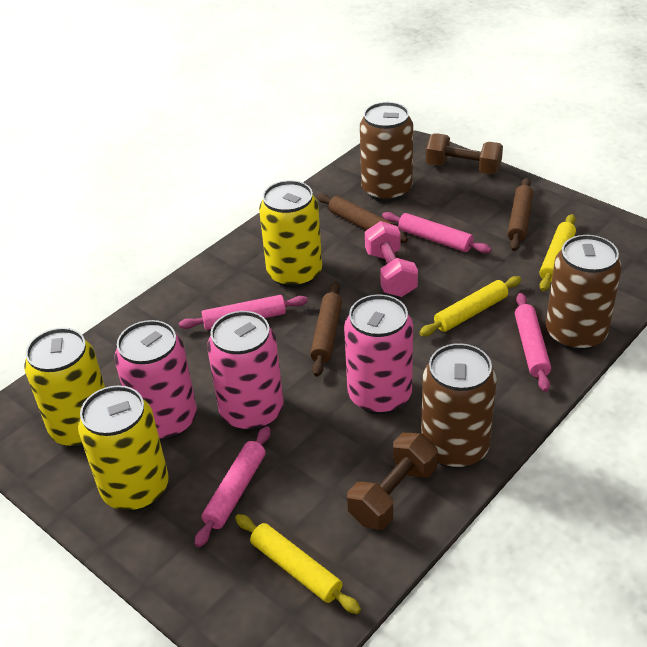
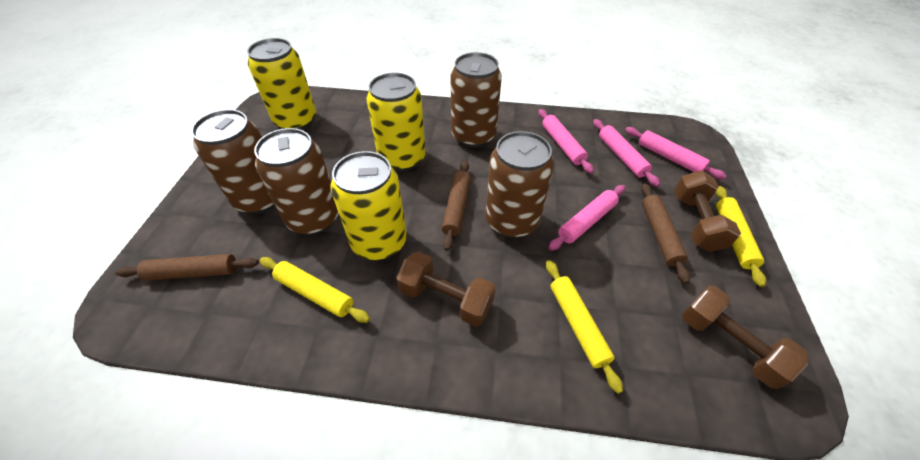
brown can: [360,102,413,202] [421,343,497,468] [546,235,622,351] = 3 -> [191,109,275,214] [254,128,339,235] [451,52,502,148] [486,131,554,238] = 4
brown dumbbell: [347,432,438,530] [426,133,503,175] = 2 -> [396,251,496,327] [674,170,741,252] [682,286,809,389] = 3
pink can: [114,320,197,440] [207,311,284,431] [344,294,413,414] = 3 -> none = 0
pink dumbbell: [365,221,418,297] = 1 -> none = 0

